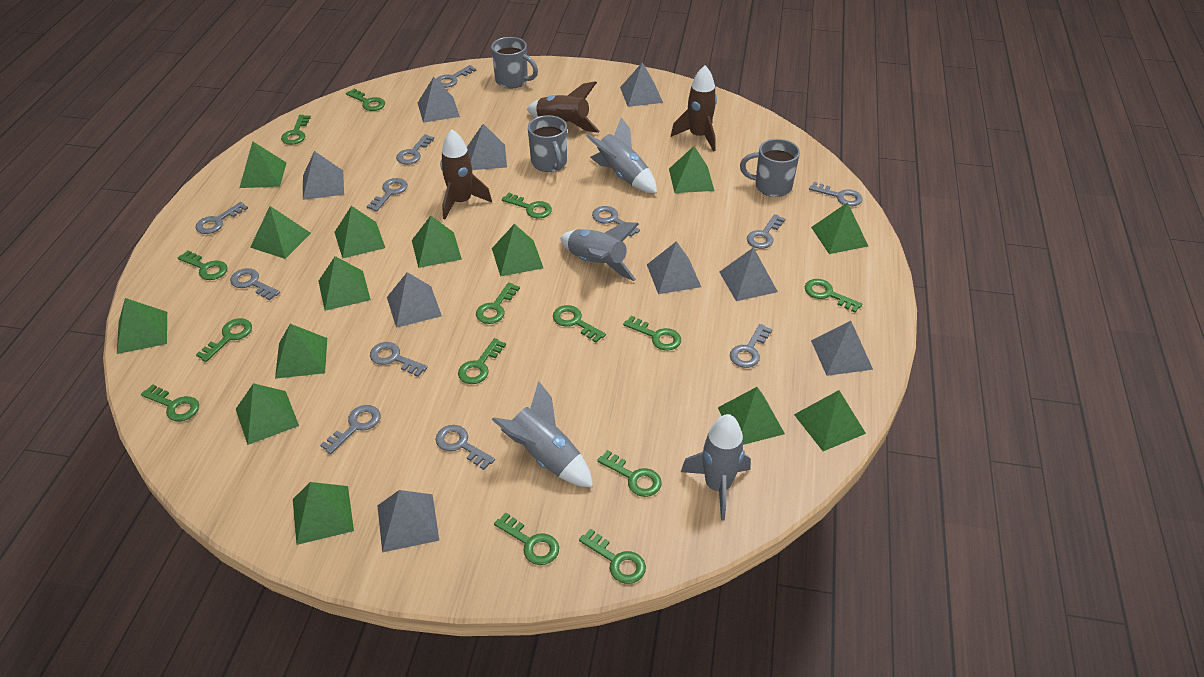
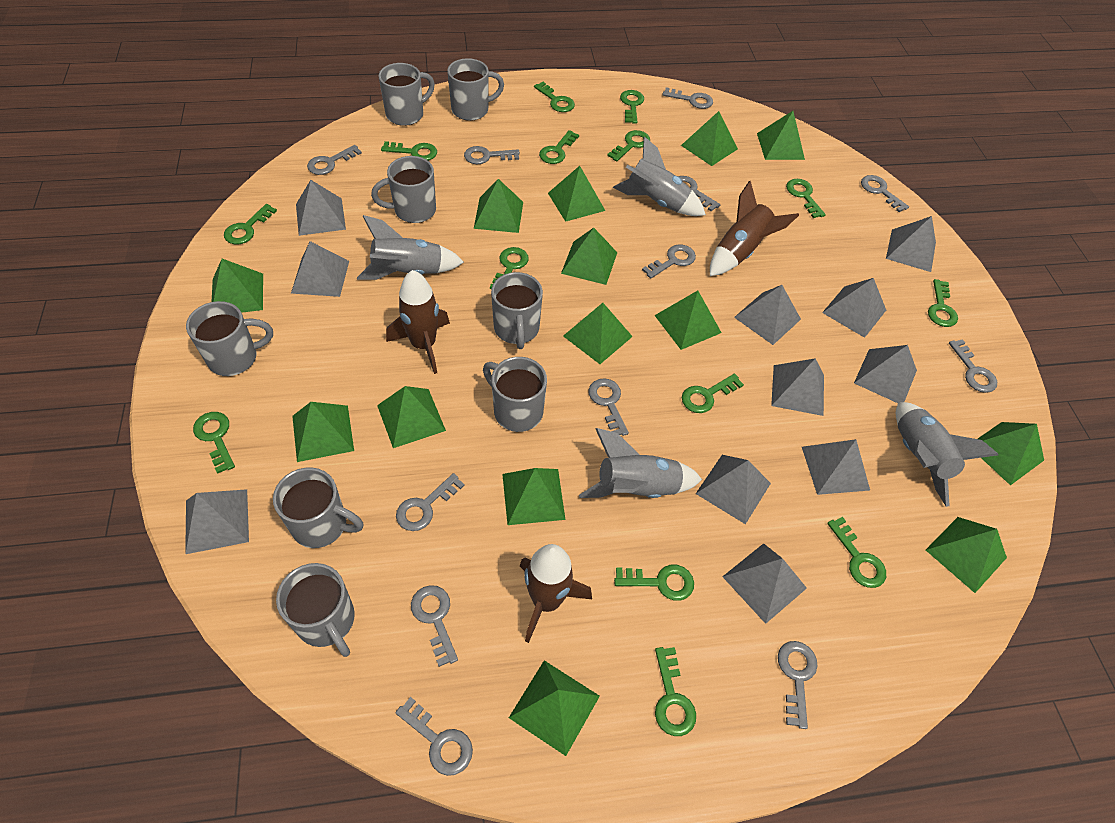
grey mug: [491,37,538,89] [528,115,567,172] [740,139,800,197] = 3 -> [186,301,273,376] [273,468,363,548] [276,563,355,657] [371,156,436,223] [379,63,435,126] [447,58,504,121] [483,357,547,432] [491,272,543,349] = 8
grey pyramid: [303,151,344,200] [377,490,439,552] [387,272,442,328] [418,77,460,123] [467,124,507,170] [620,62,663,107] [647,241,701,294] [720,247,778,301] [811,321,873,376] = 9 -> [185,489,249,554] [291,241,349,297] [296,180,346,236] [696,455,771,524] [722,543,807,624] [734,285,801,345] [771,358,824,416] [802,439,870,495] [822,278,886,338] [854,345,917,403] [886,216,936,272] = 11

